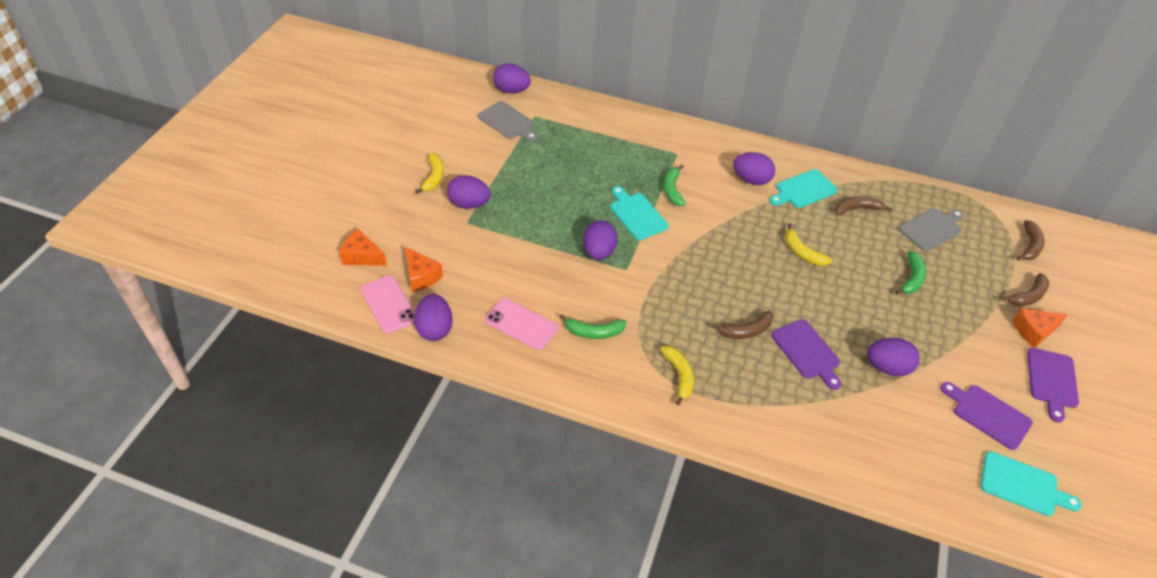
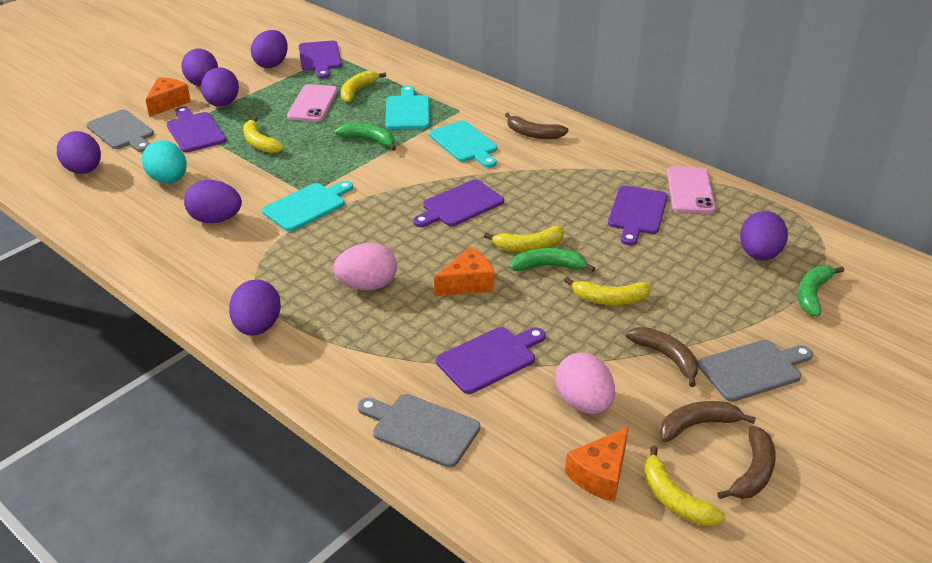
grey cutting board: [478,101,537,142] [898,208,964,251] = 2 -> [86,110,154,152] [358,394,480,468] [698,340,813,402] = 3
pink egg: none = 0 -> [333,243,397,290] [556,352,615,414] = 2
purple cutting board: [771,319,841,390] [940,382,1033,450] [1027,348,1079,423] = 3 -> [166,106,226,152] [299,41,342,79] [413,180,504,227] [436,327,546,394] [608,185,668,246] = 5
purple egg: [414,294,453,341] [447,175,491,209] [493,63,531,94] [583,220,618,260] [733,152,775,185] [867,338,920,376] = 6 -> [57,131,101,174] [181,49,218,86] [184,180,242,223] [201,67,239,107] [229,279,281,336] [251,30,288,68] [740,211,788,261] = 7
turquoise egg: none = 0 -> [142,140,187,184] = 1
yellow banana: [415,153,444,194] [660,346,694,405] [785,224,832,266] = 3 -> [243,116,284,153] [341,71,386,102] [484,226,564,252] [564,277,652,305] [644,446,725,526] = 5

